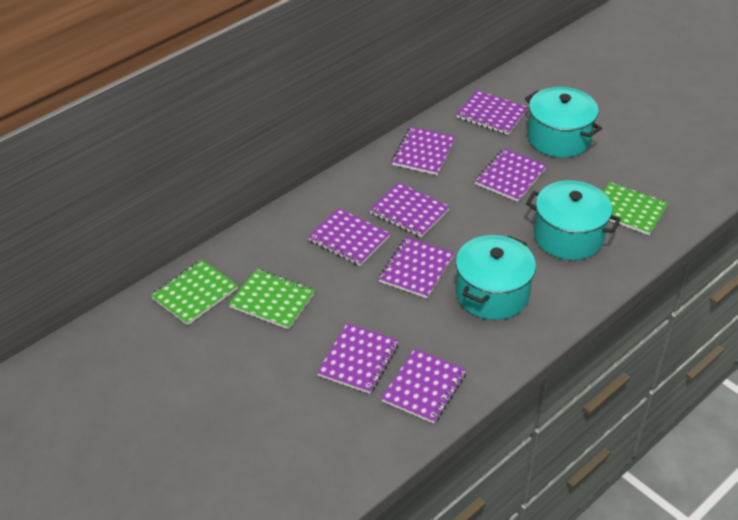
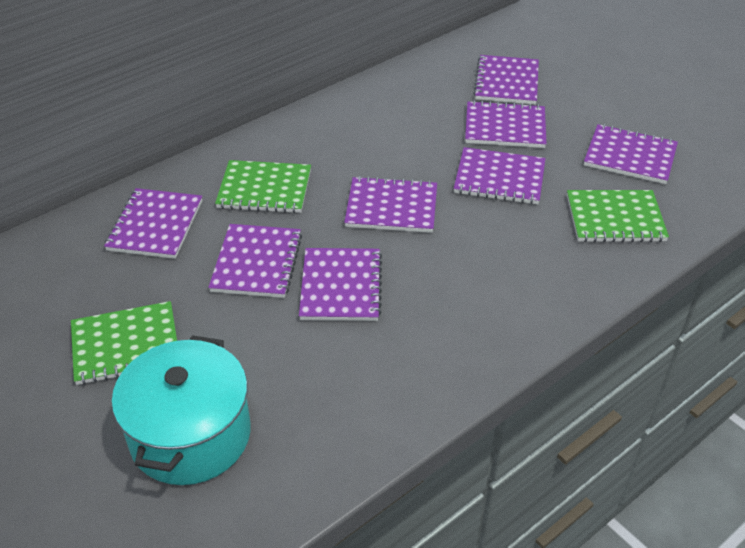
turquoise pot: [456,235,536,320] [525,87,602,158] [526,180,621,260] = 3 -> [112,335,251,485] = 1

